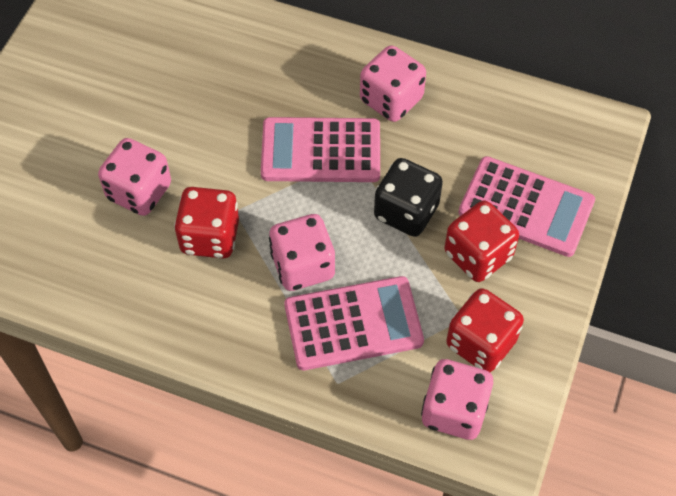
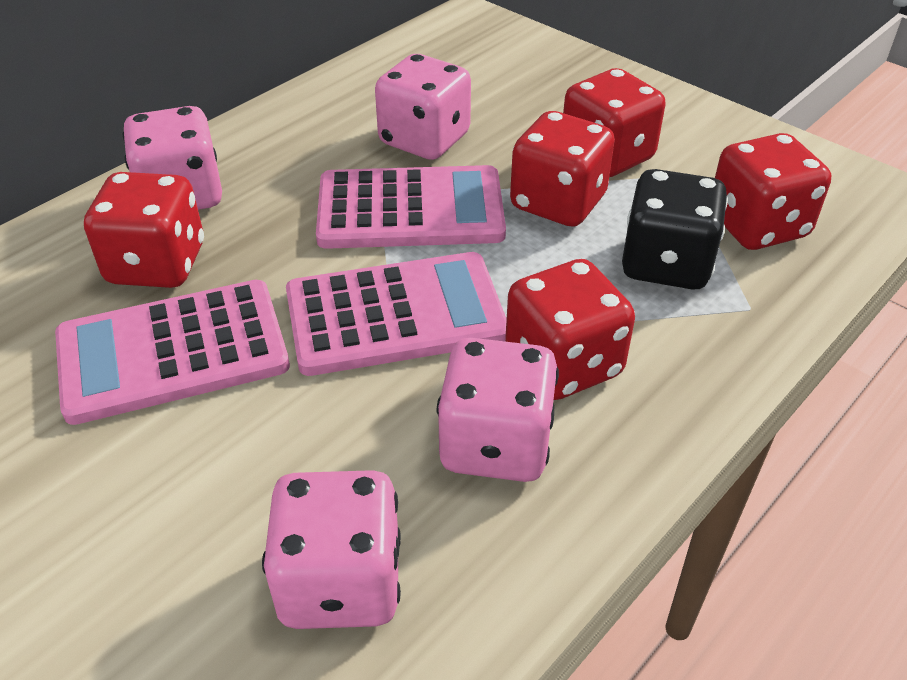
red dice: [174,187,239,259] [444,201,519,282] [446,288,524,372] = 3 -> [84,172,204,288] [505,259,635,400] [510,111,615,227] [563,68,666,177] [715,133,831,250] = 5

